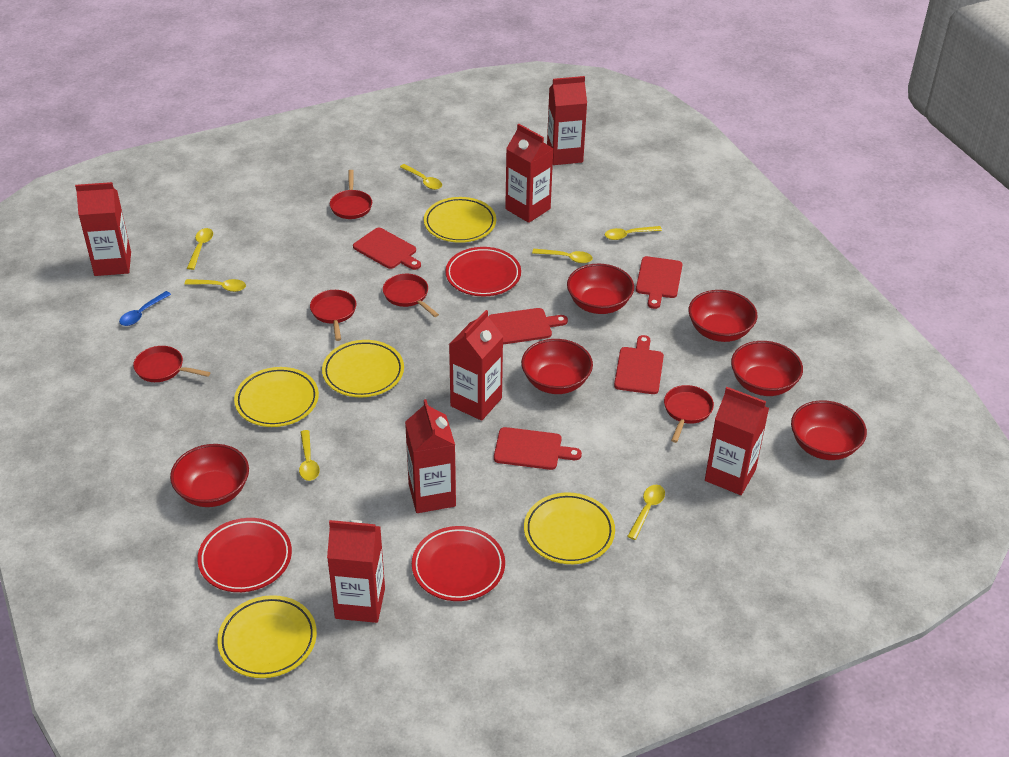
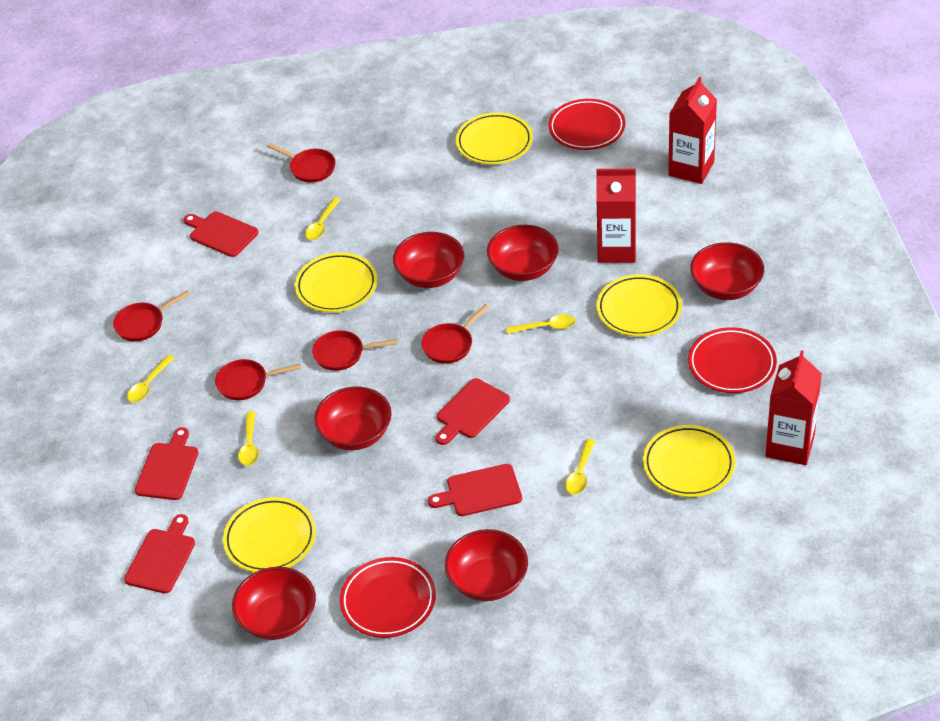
blue spoon: [119,291,171,326] = 1 -> none = 0
red carton: [75,182,131,276] [327,520,385,623] [405,399,456,513] [449,310,503,421] [505,124,553,223] [547,76,587,165] [705,387,769,495] = 7 -> [596,169,636,263] [668,77,717,184] [765,350,822,465] = 3
yellow spoon: [185,279,246,292] [187,228,213,270] [299,430,320,481] [400,164,442,190] [532,249,593,263] [605,226,662,240] [627,485,665,540] = 7 -> [127,355,174,403] [238,411,259,466] [305,198,340,240] [506,314,576,334] [565,439,595,495] = 5

